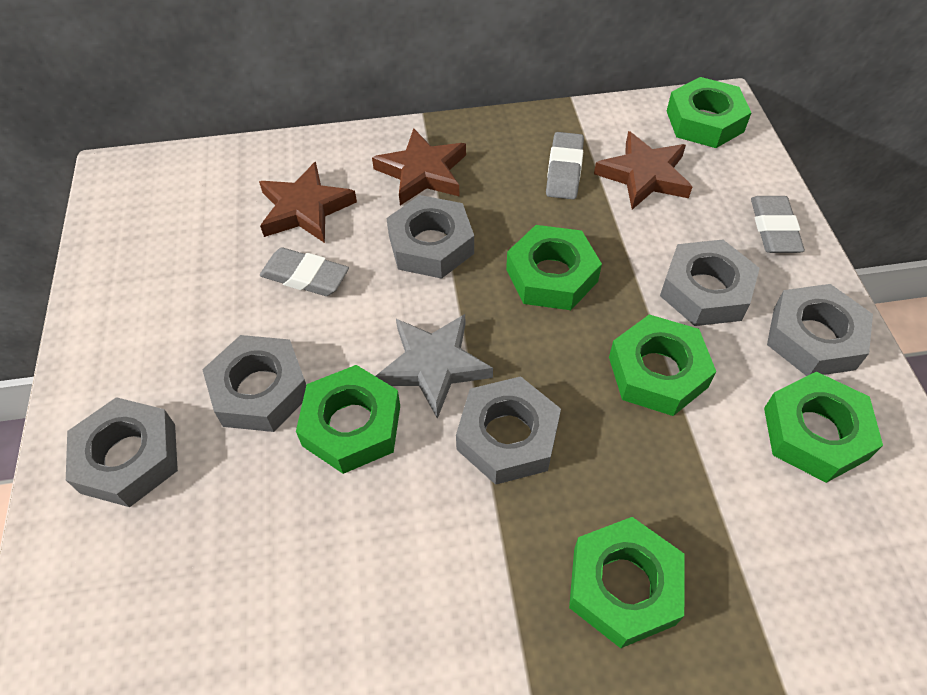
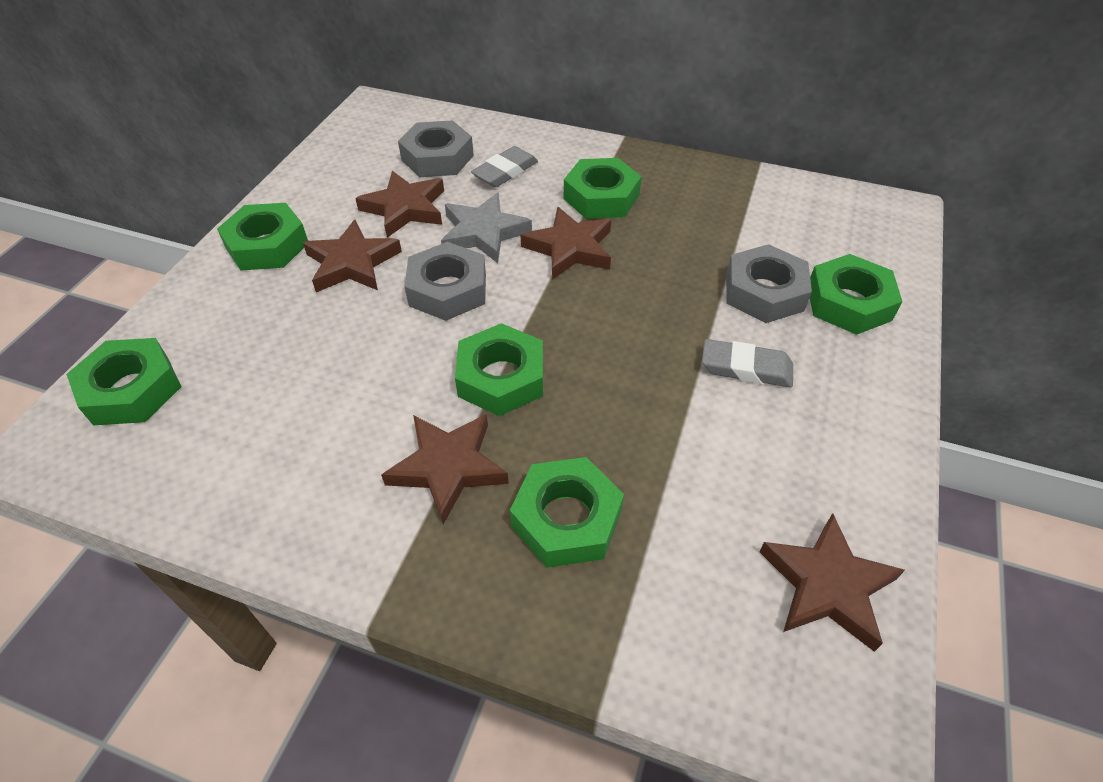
brown star: [259,162,357,243] [372,128,466,206] [594,131,692,210] = 3 -> [303,220,402,292] [355,171,444,237] [381,414,509,524] [521,207,611,280] [759,513,905,652] = 5
grey eraser: [260,248,349,296] [546,132,584,199] [751,196,805,253] = 3 -> [471,146,538,187] [702,339,793,387] = 2
grey nut: [66,397,178,507] [202,335,306,432] [386,195,474,279] [456,376,561,485] [660,239,760,326] [767,284,873,376] = 6 -> [398,120,474,177] [405,242,486,321] [726,244,812,323] = 3

